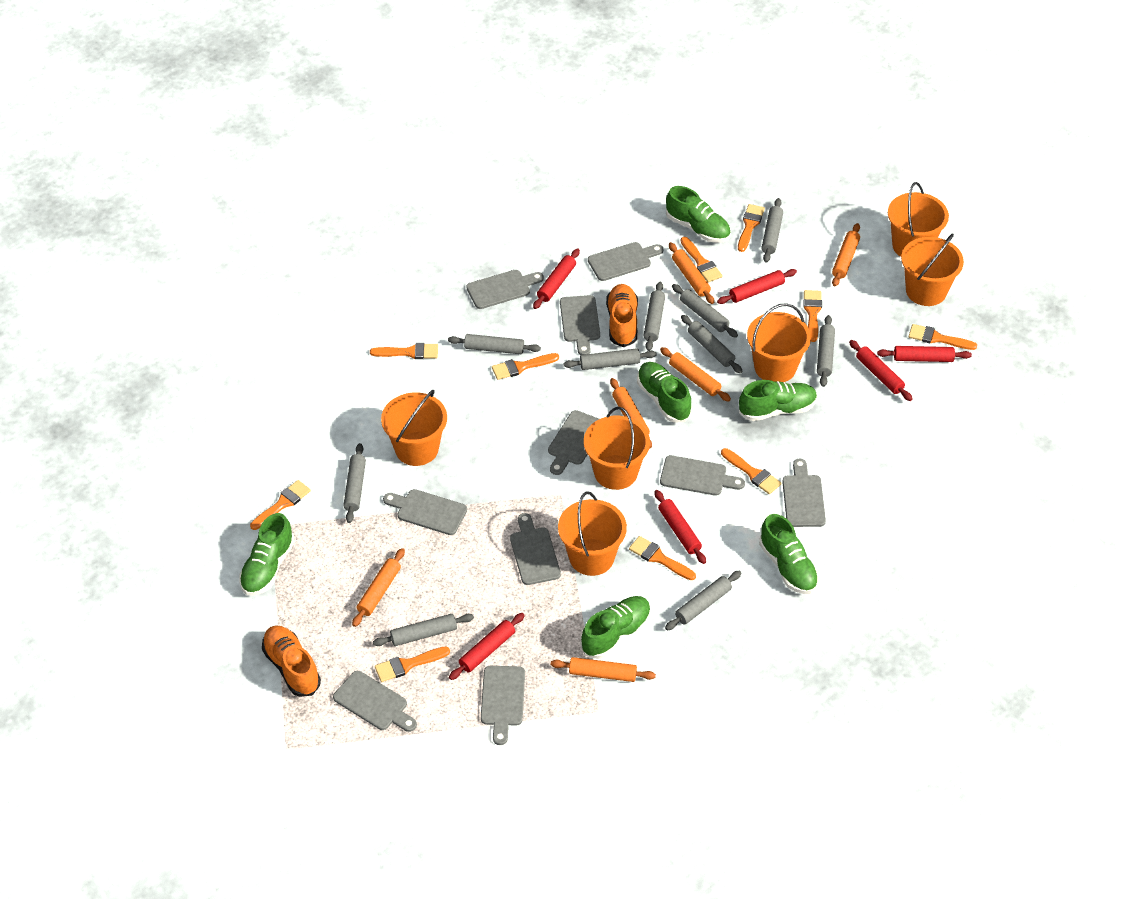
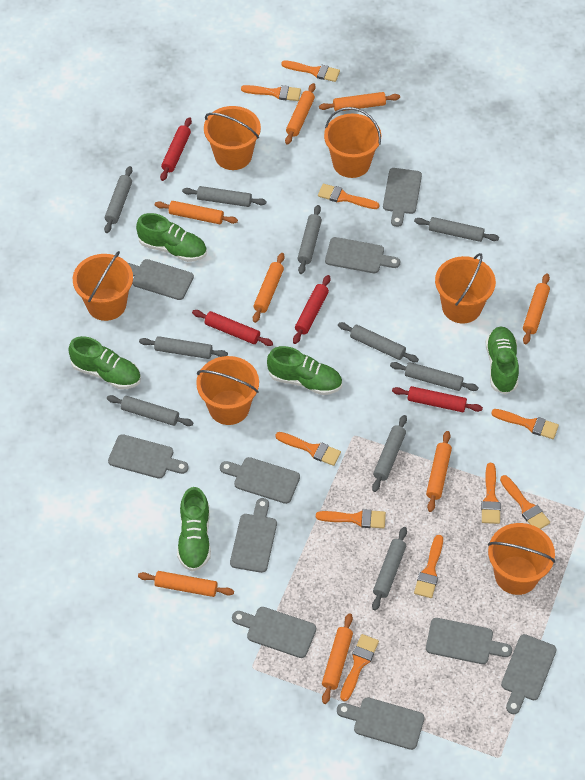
green shoe: [239,513,295,595] [581,596,651,659] [637,362,692,423] [666,186,731,243] [739,380,817,421] [759,514,819,594] = 6 -> [68,336,141,389] [136,213,207,262] [177,487,211,572] [267,346,342,395] [486,326,519,395] = 5
orange rolling pin: [352,548,405,627] [550,657,656,682] [610,378,652,449] [660,347,731,401] [669,242,714,304] [832,223,860,287] = 6 -> [138,571,234,597] [155,201,238,224] [253,253,285,323] [285,83,315,145] [319,92,400,111] [322,613,353,704] [426,431,452,512] [523,273,550,344] = 8
orange shoe: [262,625,321,697] [606,284,638,347] = 2 -> none = 0
red rolling pin: [449,613,525,680] [533,249,580,309] [654,490,706,564] [717,269,797,304] [849,340,913,401] [877,346,972,362] = 6 -> [160,117,192,181] [192,310,273,346] [293,275,330,344] [392,386,483,412] = 4

